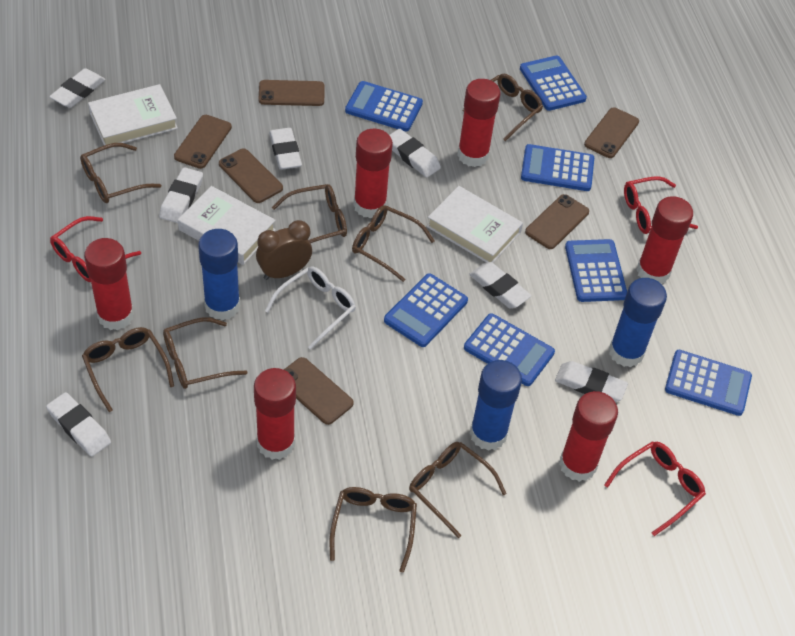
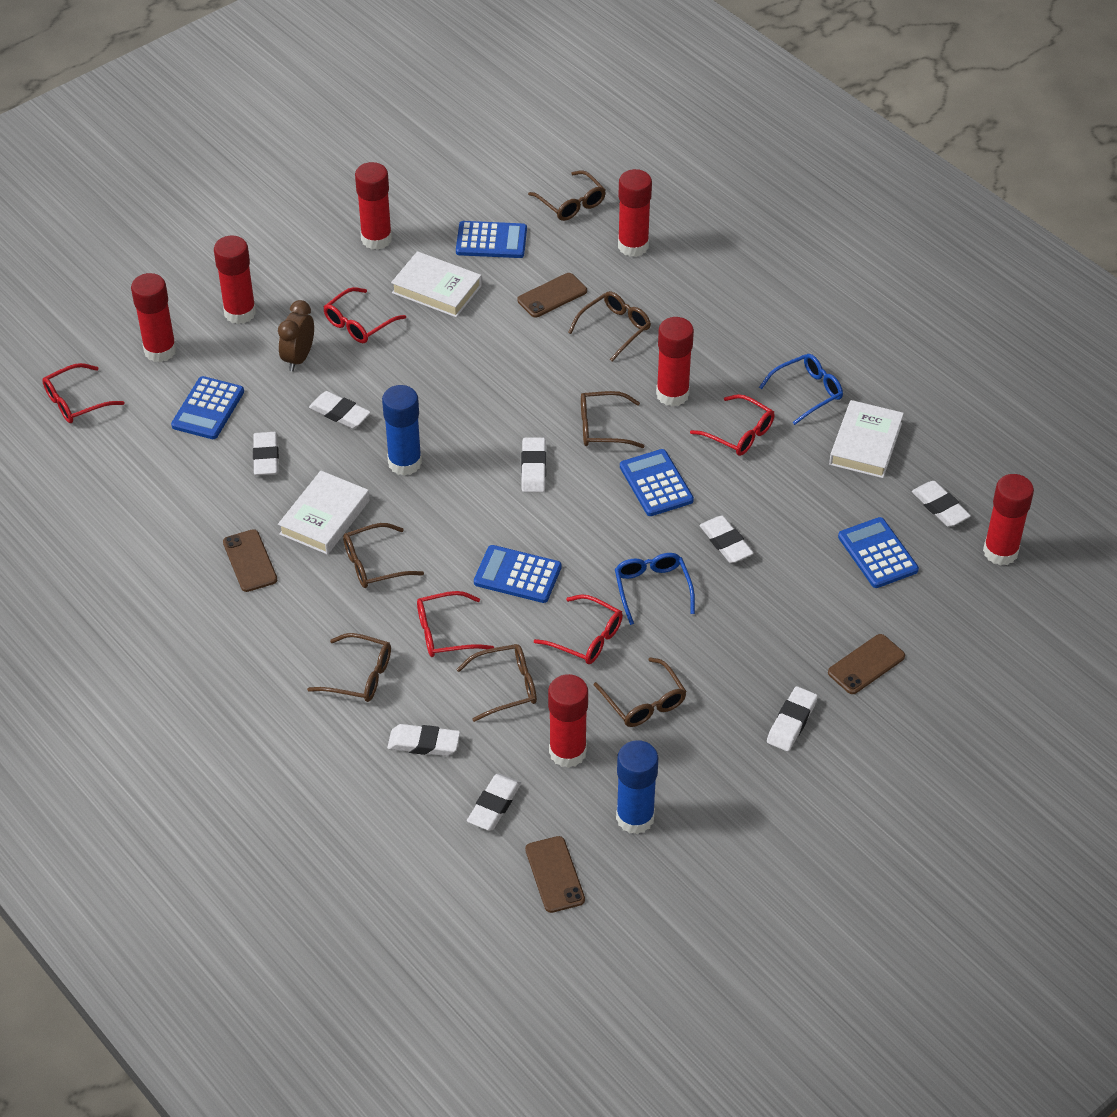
blue calculator: [345,81,423,131] [384,273,468,347] [464,313,555,386] [520,55,587,111] [521,144,594,191] [565,239,627,302] [665,350,752,416] = 7 -> [171,376,244,439] [456,221,527,258] [474,545,562,603] [620,449,694,516] [838,517,919,588] = 5
blue glasses: none = 0 -> [615,553,695,625] [759,354,843,425] = 2
blue glue stick: [198,229,240,321] [470,360,522,451] [609,278,667,367] = 3 -> [382,385,422,476] [616,740,658,834] = 2
brown glasses: [80,143,161,203] [82,327,174,412] [163,317,247,389] [272,184,347,243] [330,487,417,573] [352,205,434,282] [409,442,507,538] [463,74,543,141] = 8 -> [307,633,391,702] [343,523,424,588] [456,644,537,722] [528,170,606,221] [568,291,651,362] [581,391,644,448] [594,657,687,727] = 7
brown phone: [174,115,232,169] [219,149,283,203] [259,80,324,106] [284,357,354,425] [525,194,589,249] [584,107,639,158] = 6 -> [223,529,277,592] [517,273,587,318] [525,836,585,913] [828,634,905,694] = 4
red glasses: [50,216,141,282] [604,441,706,536] [624,176,698,234] = 3 -> [42,363,124,423] [324,287,406,343] [417,591,494,657] [534,594,623,664] [690,394,775,456] = 5
red glue stick: [84,238,134,330] [254,368,296,460] [354,128,393,218] [457,79,501,167] [559,391,618,482] [636,196,693,284] = 6 -> [131,273,177,362] [214,235,256,324] [355,162,392,250] [548,674,588,768] [618,169,652,257] [656,317,694,407] [983,474,1034,566] = 7
white eraser: [46,392,111,457] [49,68,106,108] [159,167,203,223] [269,128,302,170] [390,129,441,178] [469,262,531,308] [555,361,628,402] = 7 -> [253,432,279,476] [309,391,371,429] [387,724,460,756] [467,774,521,831] [521,437,546,492] [699,516,754,563] [767,686,818,751] [912,481,971,527] = 8
white glasses: [265,266,356,350] = 1 -> none = 0

